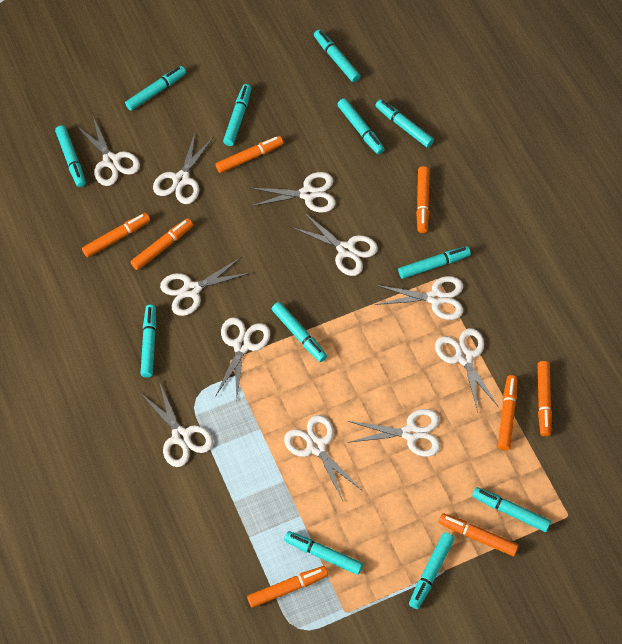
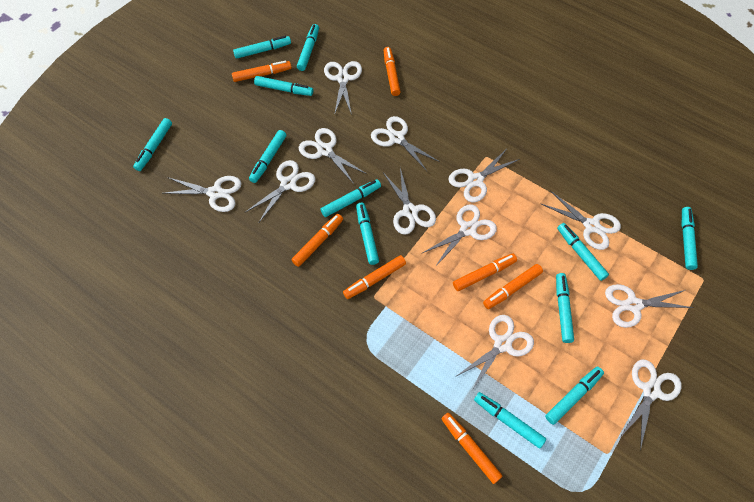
orange marker: [82,213,150,257] [131,218,193,270] [216,136,283,173] [247,566,328,608] [416,166,429,233] [439,513,519,556] [498,375,517,451] [537,361,552,436] = 8 -> [232,61,292,82] [292,214,343,267] [343,255,406,299] [384,47,401,96] [441,413,502,484] [453,254,517,291] [483,264,543,309] = 7
white scissors: [76,116,140,186] [141,382,213,467] [153,133,214,204] [160,257,250,316] [215,317,270,400] [250,172,336,213] [284,415,361,501] [292,213,378,276] [348,409,440,457] [375,276,463,320] [435,328,498,412] = 11 -> [163,176,242,212] [245,160,315,222] [299,128,367,184] [324,61,362,115] [371,116,440,172] [384,168,436,235] [423,205,497,267] [448,149,520,202] [455,315,534,390] [541,191,621,250] [605,284,694,328] [620,359,682,450] = 12

